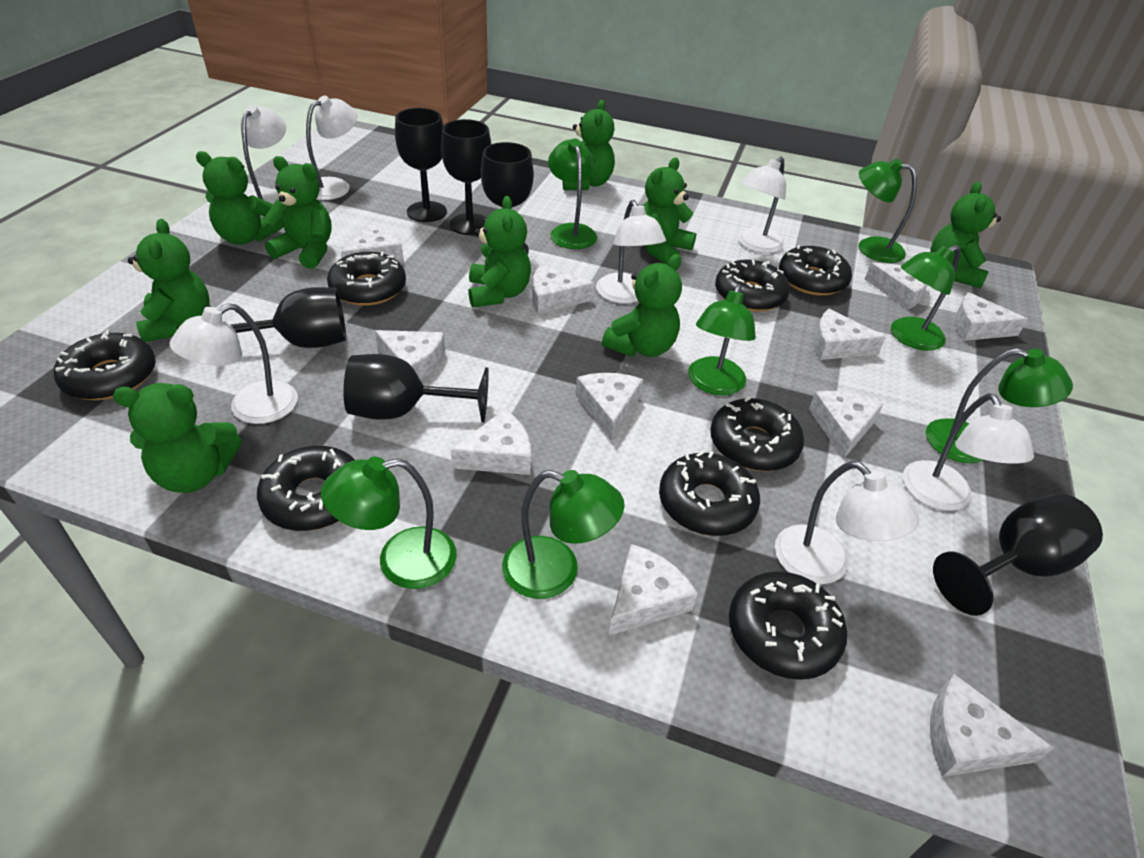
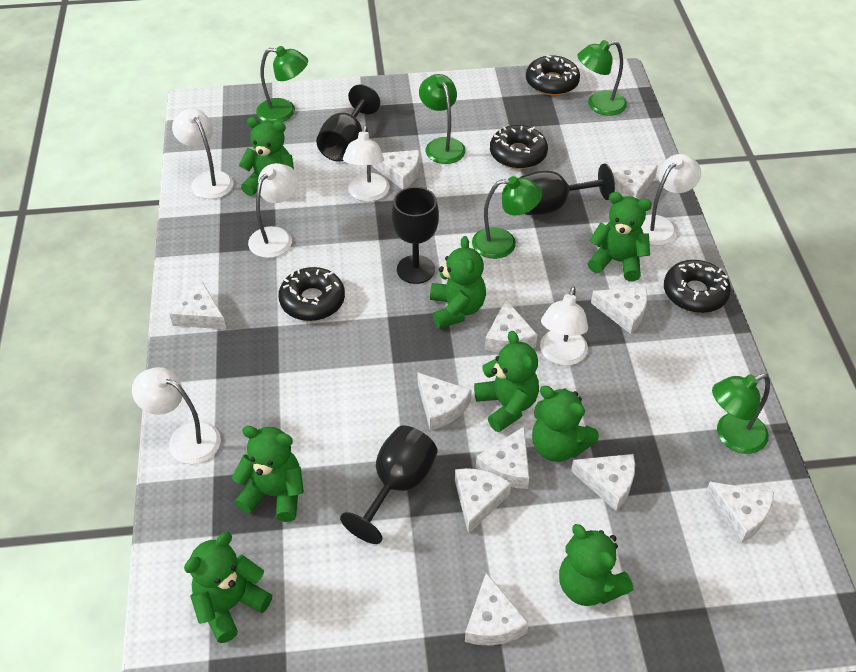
black donut: [54,330,156,400] [257,446,355,531] [327,252,406,306] [659,451,760,536] [710,396,804,471] [715,259,790,312] [729,571,847,680] [779,245,852,296] = 8 -> [279,267,345,321] [490,125,548,169] [526,55,580,95] [664,260,731,313] = 4
black goblet: [204,287,346,348] [344,354,489,423] [395,108,447,222] [441,119,491,235] [481,142,534,254] [933,493,1103,616] = 6 -> [316,84,380,162] [340,426,438,544] [392,187,439,284] [520,164,615,215] = 4
green lamp: [321,457,457,589] [502,470,625,599] [548,139,597,249] [688,284,756,395] [859,159,917,263] [891,245,960,351] [926,348,1073,463] = 7 -> [256,46,308,122] [419,74,466,164] [472,176,542,259] [577,40,627,116] [712,374,770,454] = 5
green teddy bear: [113,383,242,493] [128,219,210,342] [196,151,283,245] [264,156,332,269] [468,196,531,308] [562,100,615,190] [602,254,682,357] [643,158,696,265] [930,182,1001,288] = 9 -> [184,532,272,643] [232,426,304,522] [239,117,294,196] [430,236,486,329] [474,331,539,432] [532,386,599,462] [559,524,633,606] [588,192,652,282] = 8
white lamp: [169,303,298,424] [241,105,286,204] [306,96,357,200] [596,200,666,304] [738,157,786,253] [775,461,919,585] [903,393,1034,511] = 7 -> [132,367,221,464] [172,108,233,199] [248,163,298,258] [343,126,390,202] [540,286,588,366] [641,154,701,246] = 6

